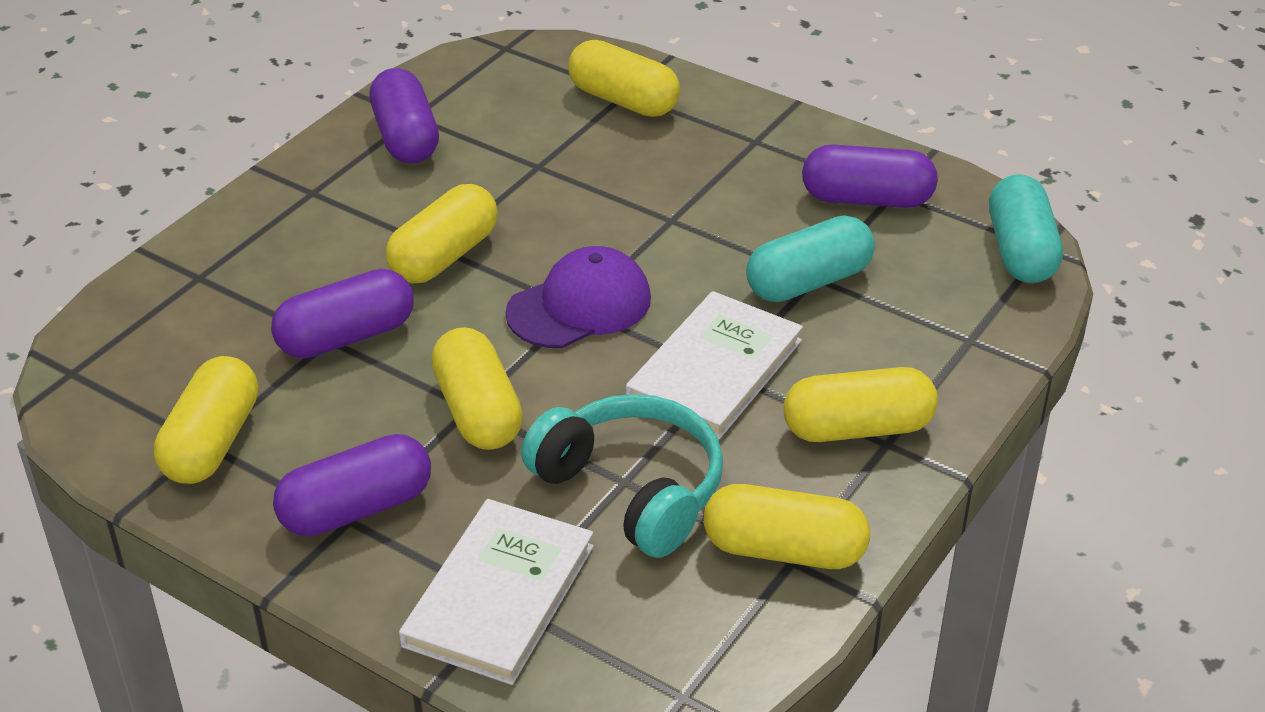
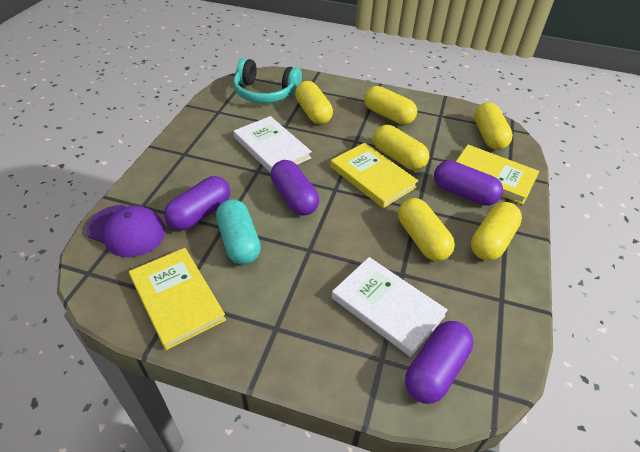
turquoise capsule: [746,215,875,302] [989,174,1063,283] = 2 -> [216,199,261,265] = 1
yellow book: none = 0 -> [129,248,226,350] [330,143,419,208] [456,145,540,205] = 3

